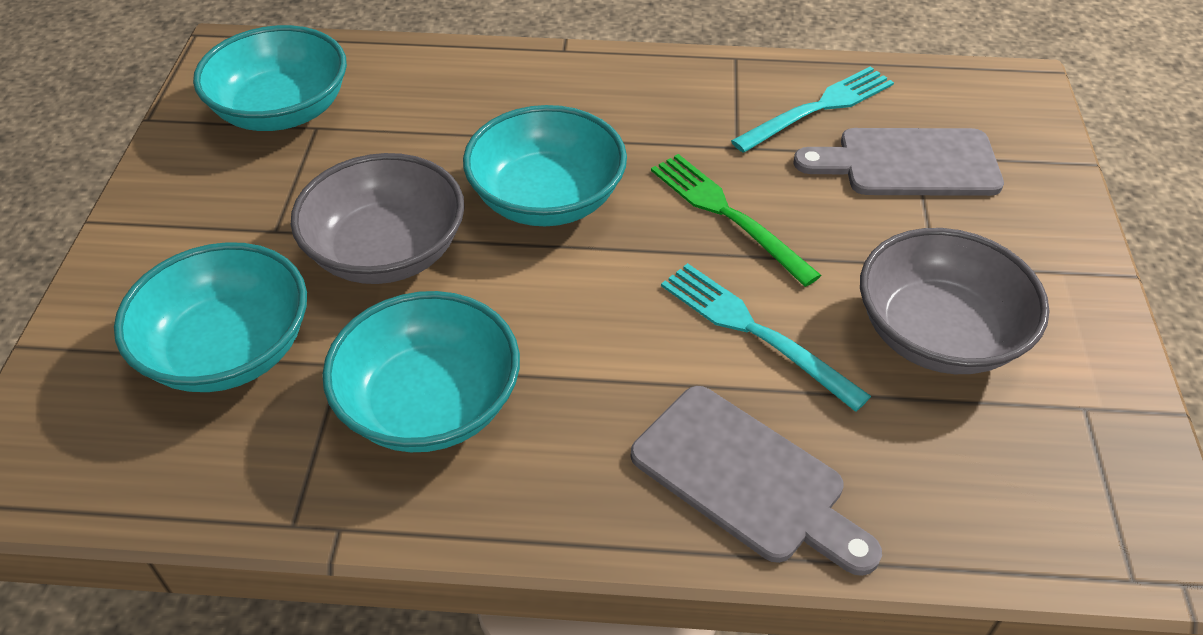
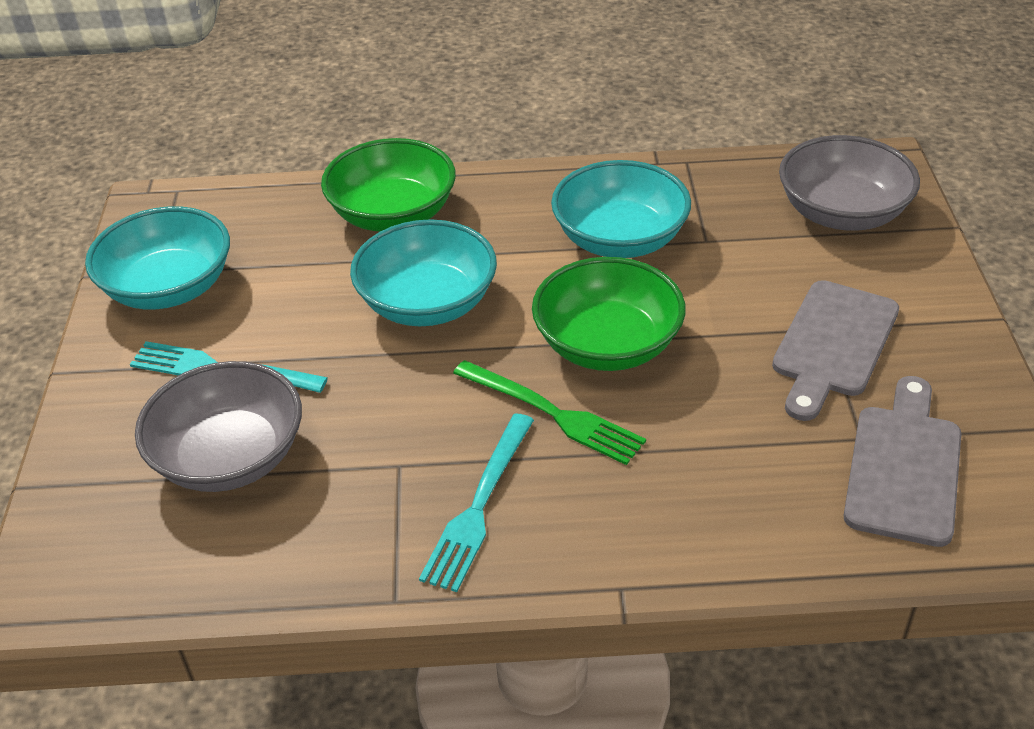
green bowl: none = 0 -> [321,138,456,231] [532,257,686,371] = 2
turquoise bowl: [114,242,307,392] [193,25,347,131] [322,291,520,452] [463,105,627,226] = 4 -> [85,206,230,309] [350,219,497,326] [551,160,691,258] = 3

